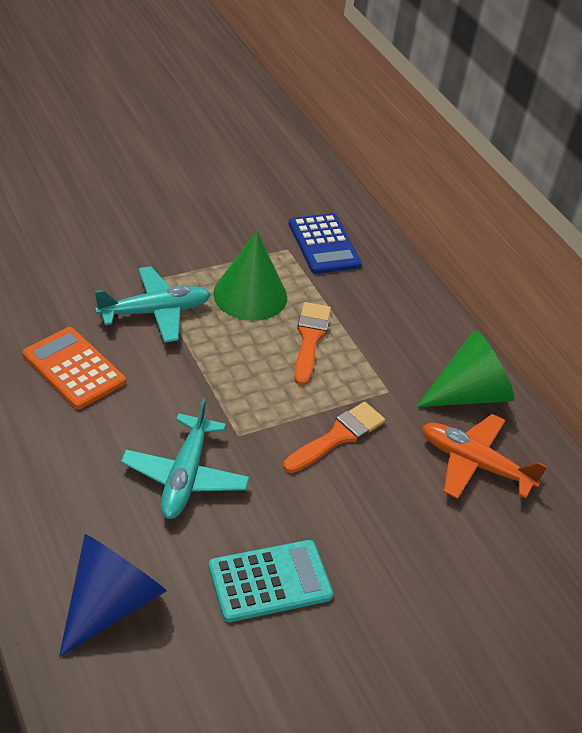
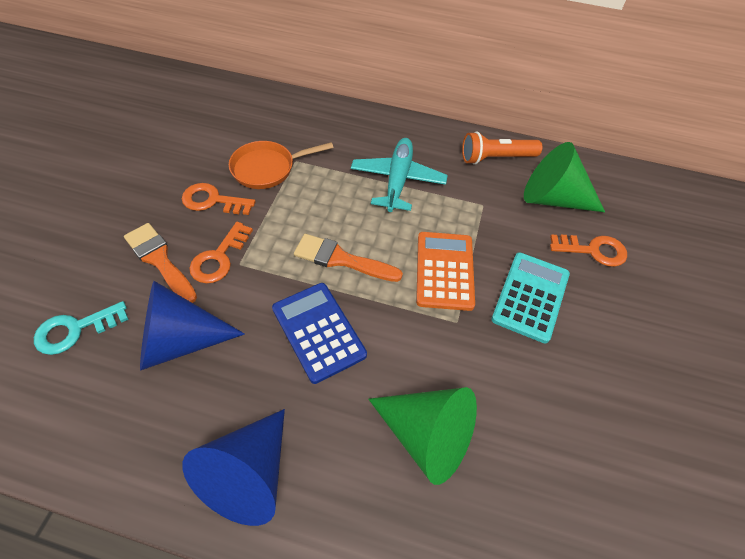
blue cone: [59,534,167,657] = 1 -> [140,281,245,370] [182,409,285,526] = 2
orange flashlight: none = 0 -> [462,132,542,165] = 1
orange key: none = 0 -> [182,183,255,215] [189,222,253,284] [550,235,627,267] = 3
orange pan: none = 0 -> [229,141,334,189] = 1
orange plane: [422,414,548,499] = 1 -> none = 0
turquoise key: none = 0 -> [34,301,129,355] = 1
turquoise plane: [95,266,211,343] [121,398,249,519] = 2 -> [351,138,448,212] = 1

